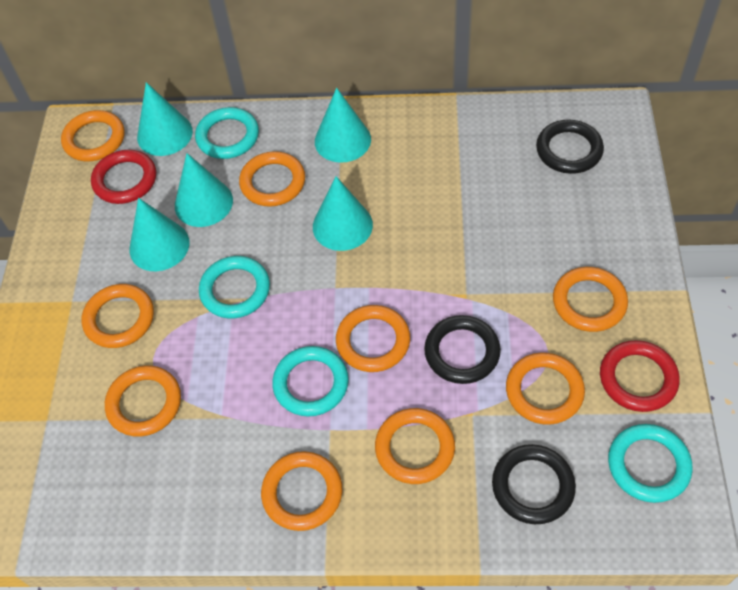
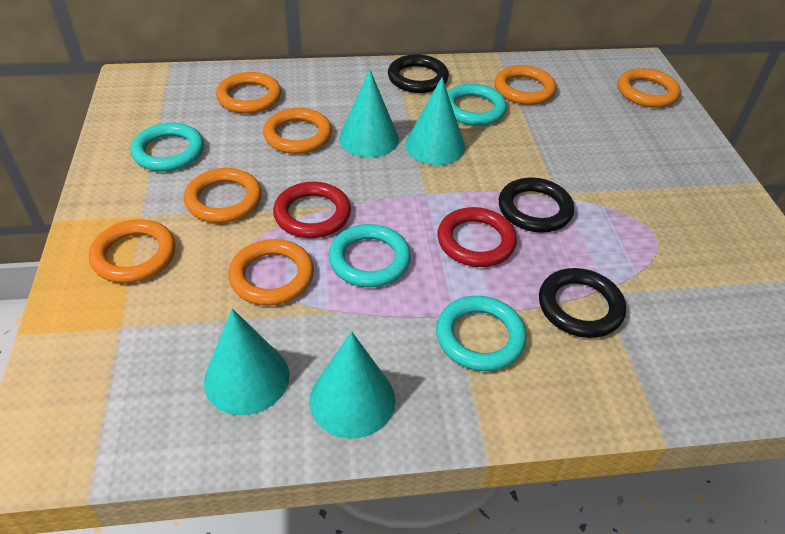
orange ring: [61,110,125,161] [82,284,154,348] [105,365,181,437] [239,151,305,207] [261,451,343,531] [336,305,410,372] [375,408,455,484] [506,352,585,425] [553,267,628,332] = 9 -> [89,219,176,283] [184,168,262,223] [216,72,281,113] [228,239,314,306] [263,108,332,154] [495,65,556,105] [618,68,681,108] = 7
turquoise cone: [130,198,190,271] [137,82,193,156] [175,153,233,227] [313,176,373,251] [315,88,371,163] = 5 -> [204,308,289,415] [309,331,395,439] [339,70,399,157] [405,77,465,165] = 4

